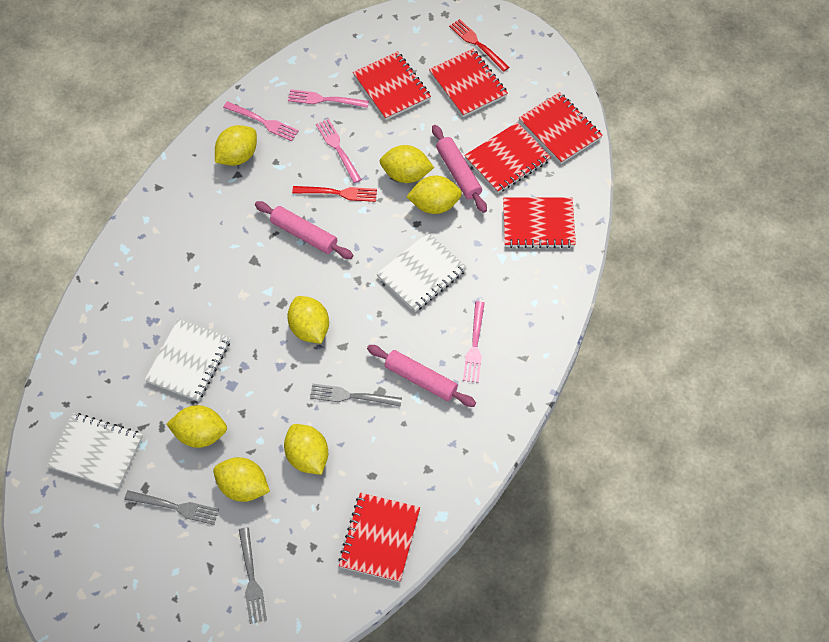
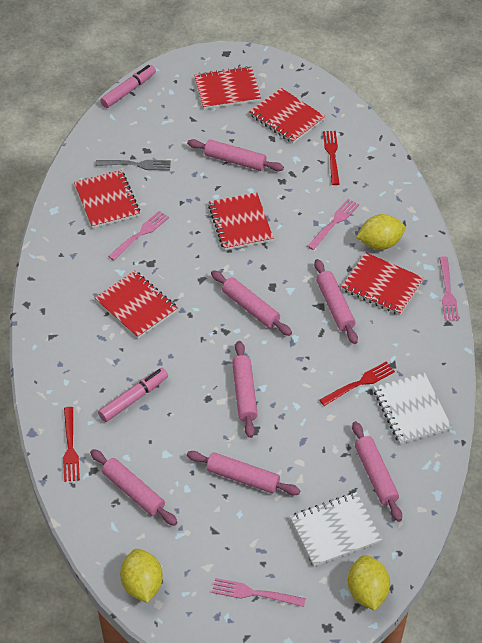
grey fork: [124,490,219,525] [239,527,267,624] [310,384,402,407] = 3 -> [95,160,171,171] = 1
pink marker: none = 0 -> [98,368,168,422] [100,65,156,108] = 2
pink rolling pin: [255,201,353,259] [367,345,476,407] [432,125,487,213] = 3 -> [90,449,178,526] [187,139,284,171] [187,451,301,495] [211,270,292,336] [232,341,258,438] [314,259,358,344] [352,421,402,522] = 7
red fork: [292,186,377,202] [449,19,509,72] = 2 -> [63,407,80,482] [320,361,395,406] [323,131,340,185] = 3
white notebook: [47,413,143,490] [145,319,230,401] [376,232,467,312] = 3 -> [290,492,382,567] [374,373,452,444] = 2
yellow lemon: [166,405,227,448] [213,457,270,502] [215,125,257,166] [284,424,328,475] [287,296,329,344] [380,145,434,183] [407,176,462,214] = 7 -> [120,549,163,603] [348,555,390,611] [356,214,405,250] = 3

